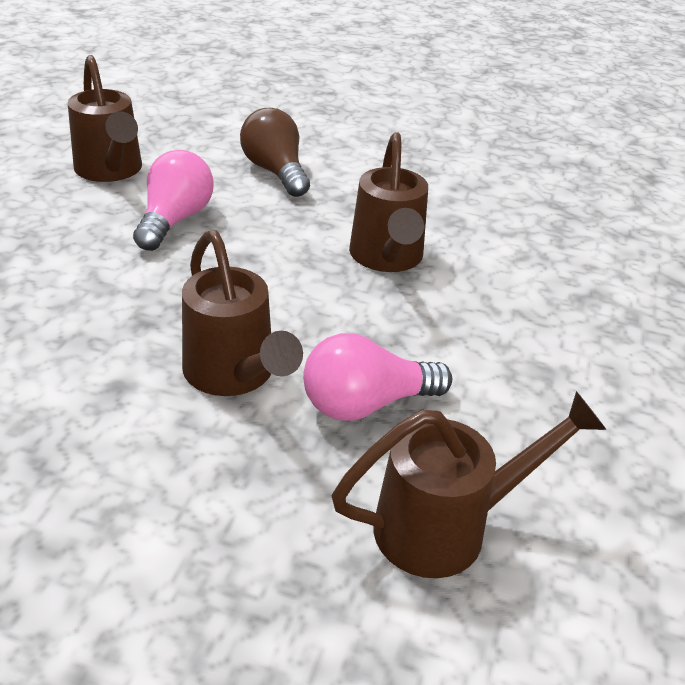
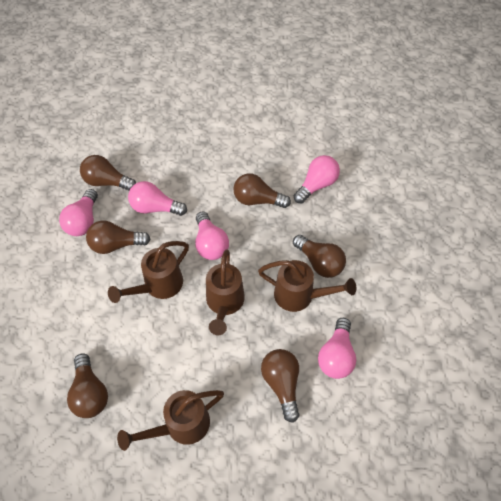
brown light bulb: [240,108,310,197] = 1 -> [67,354,108,418] [80,155,136,191] [86,221,150,254] [233,173,291,208] [261,349,299,423] [293,235,346,278] = 6
pink light bulb: [133,150,214,251] [303,333,452,421] = 2 -> [59,189,98,236] [128,181,187,216] [195,212,229,260] [294,155,340,203] [318,318,356,379] = 5

